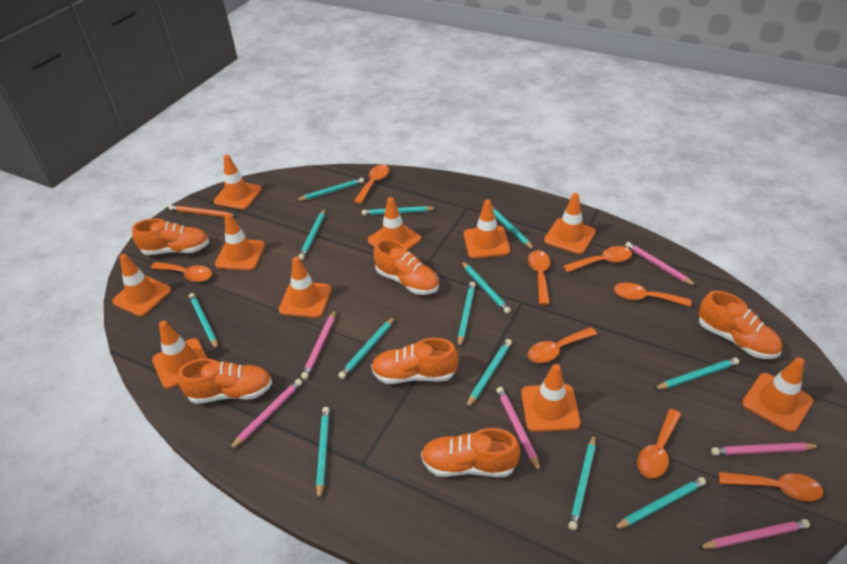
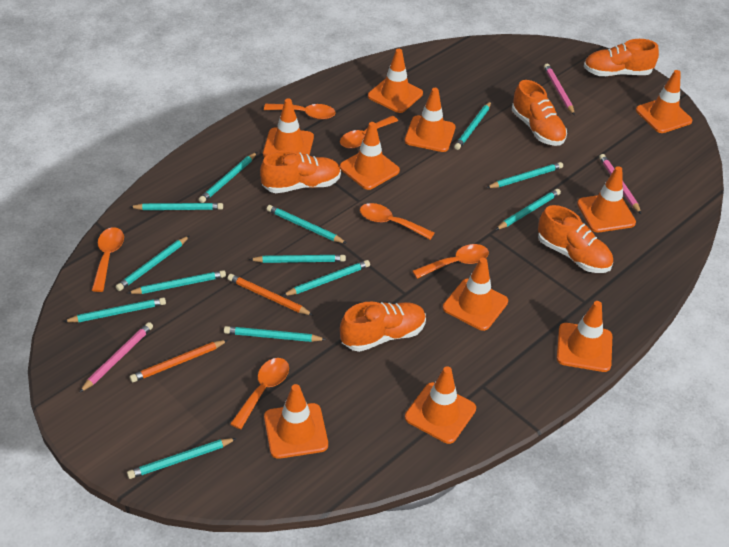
orange pencil: [169,205,236,217] = 1 -> [130,340,228,382] [227,274,313,315] = 2
orange shoe: [132,219,209,255] [178,358,272,404] [371,338,459,384] [374,239,439,295] [421,428,521,477] [699,291,782,359] = 6 -> [260,150,341,193] [340,301,426,352] [512,80,567,146] [538,205,613,273] [584,39,659,76] = 5
orange spoon: [151,262,212,282] [354,165,389,204] [528,250,550,305] [528,327,597,363] [564,246,632,272] [614,282,691,307] [637,409,681,478] [719,472,823,501] = 8 -> [92,227,124,292] [230,358,289,429] [264,104,336,120] [340,116,398,149] [360,203,434,240] [412,244,489,279] = 6
pink pencil: [229,379,302,450] [301,310,336,380] [496,387,540,472] [625,242,696,286] [698,519,810,549] [711,442,820,455] = 6 -> [79,322,153,393] [544,64,575,115] [599,154,641,214] = 3

